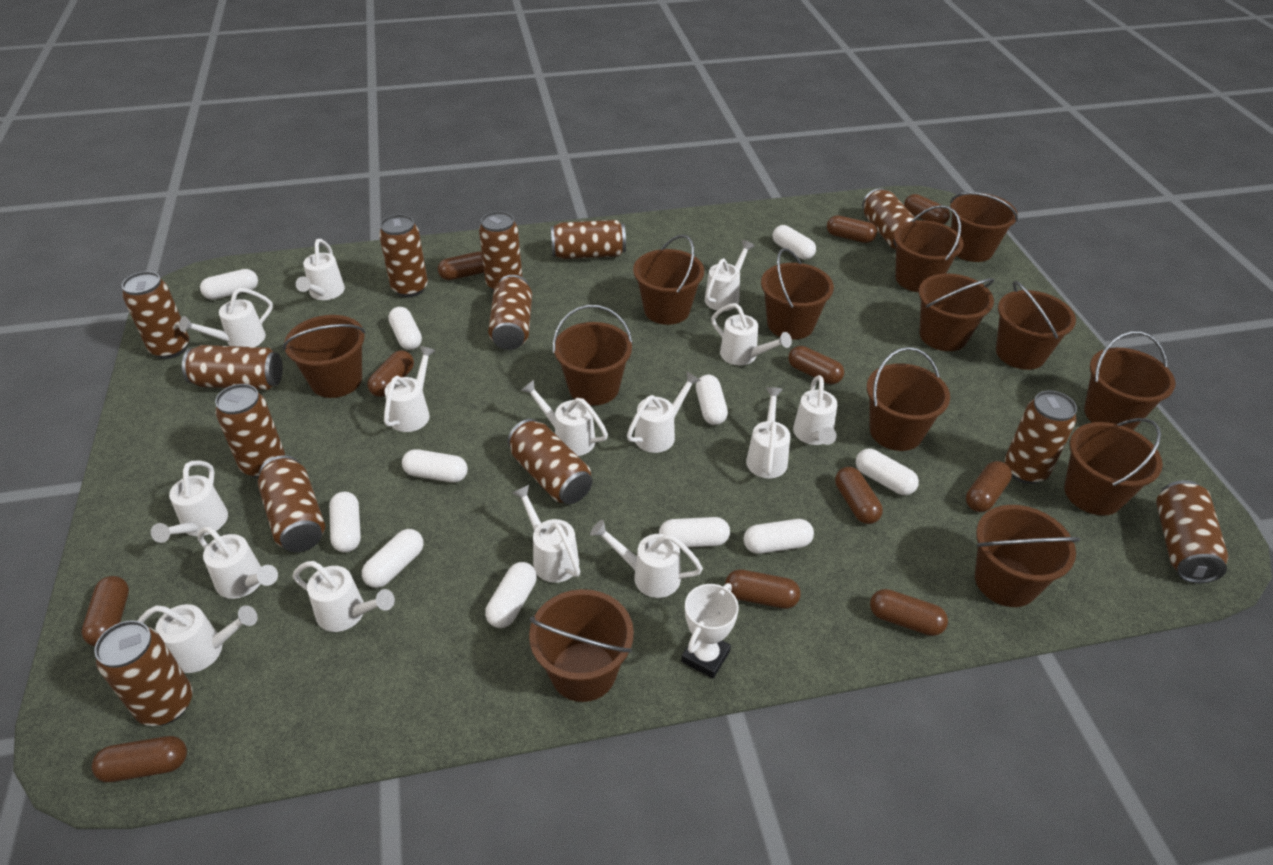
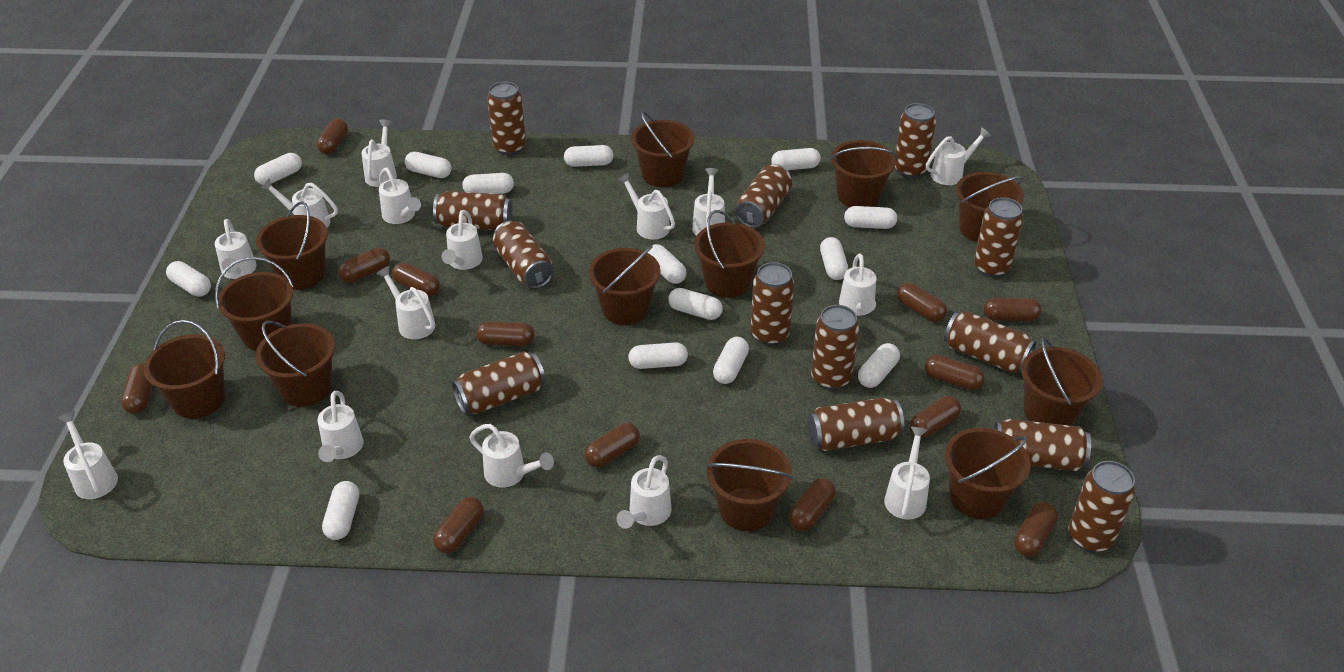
brown bucket: [283,315,366,398] [529,589,634,702] [553,305,633,405] [633,235,704,325] [761,248,834,340] [867,347,950,451] [894,205,964,292] [919,273,994,351] [950,192,1018,262] [975,505,1080,607] [996,281,1076,370] [1064,418,1163,516] [1084,331,1175,430] = 13 -> [144,320,225,419] [215,257,294,351] [255,321,335,407] [256,201,328,290] [588,245,661,325] [631,111,694,187] [694,210,765,298] [706,439,793,531] [830,140,897,207] [945,428,1031,519] [956,172,1024,242] [1021,337,1102,426] = 12
brown capsule: [81,576,129,646] [92,736,187,782] [367,350,414,397] [438,251,484,280] [725,569,801,609] [788,346,844,384] [827,215,877,243] [835,467,883,524] [870,589,948,636] [904,194,950,224] [966,461,1012,512] = 11 -> [121,363,153,414] [317,118,348,154] [338,247,390,283] [392,262,440,297] [433,497,484,553] [476,321,535,346] [584,423,640,467] [789,478,836,531] [897,283,947,322] [910,396,961,438] [925,355,985,390] [983,298,1042,321] [1014,502,1058,557] = 13
white capsule: [200,269,258,300] [329,492,361,552] [362,529,424,588] [388,307,422,350] [402,449,468,483] [485,562,537,628] [659,517,730,548] [696,375,728,425] [743,519,814,554] [773,225,816,260] [856,449,919,495] = 11 -> [166,261,211,297] [254,153,302,185] [322,481,359,540] [405,152,451,178] [462,173,514,194] [564,145,613,167] [628,342,688,369] [647,244,687,284] [668,288,723,320] [713,337,749,384] [771,148,821,170] [820,237,848,280] [844,206,897,229] [858,343,900,388] = 14
white trophy: [681,583,739,678] = 1 -> none = 0

